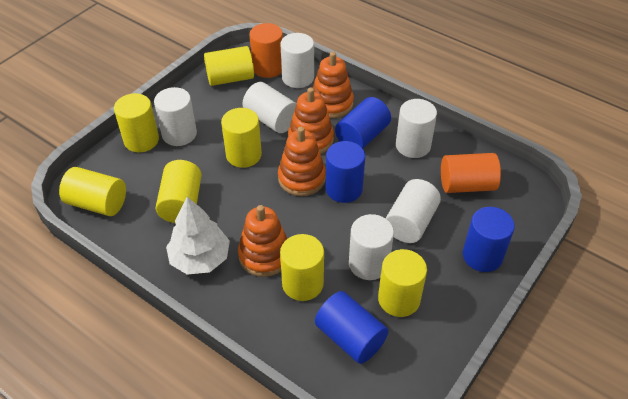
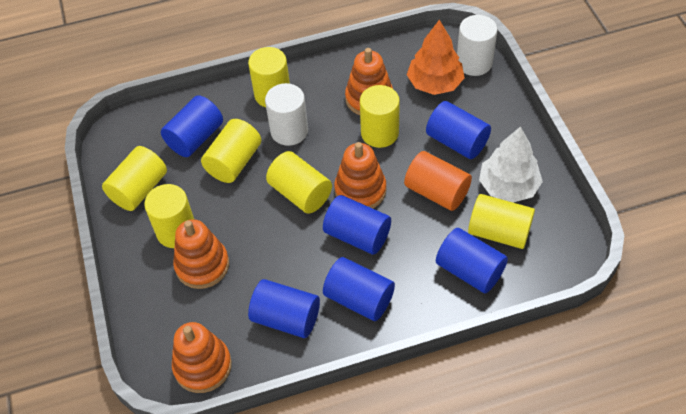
blue cylinder: [315,291,388,364] [326,141,365,203] [335,97,391,149] [463,207,515,272] = 4 -> [161,95,223,157] [248,279,320,338] [323,195,391,255] [323,257,395,321] [426,101,491,159] [436,228,508,293] = 6
orange cylinder: [249,23,283,78] [441,153,501,193] = 2 -> [404,151,472,211] = 1
orange tree: none = 0 -> [407,20,464,95] = 1
white cylinder: [154,87,197,146] [243,82,297,133] [280,33,314,88] [349,214,394,280] [385,179,441,243] [396,99,437,158] = 6 -> [265,83,308,146] [457,15,497,76] = 2

